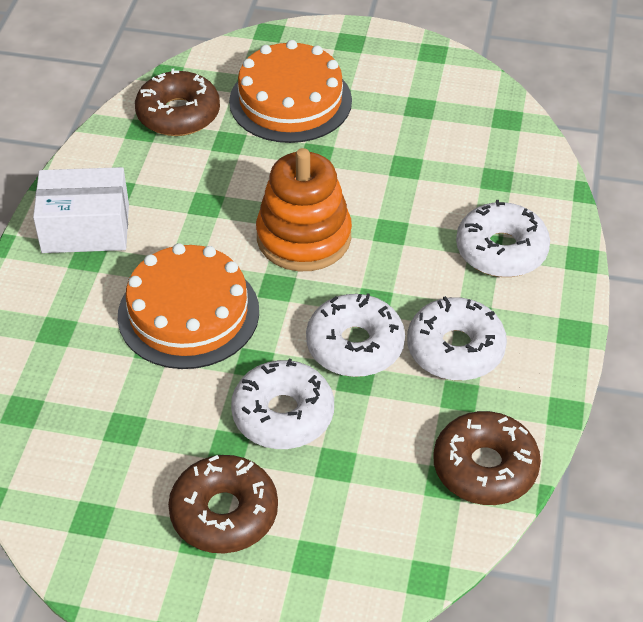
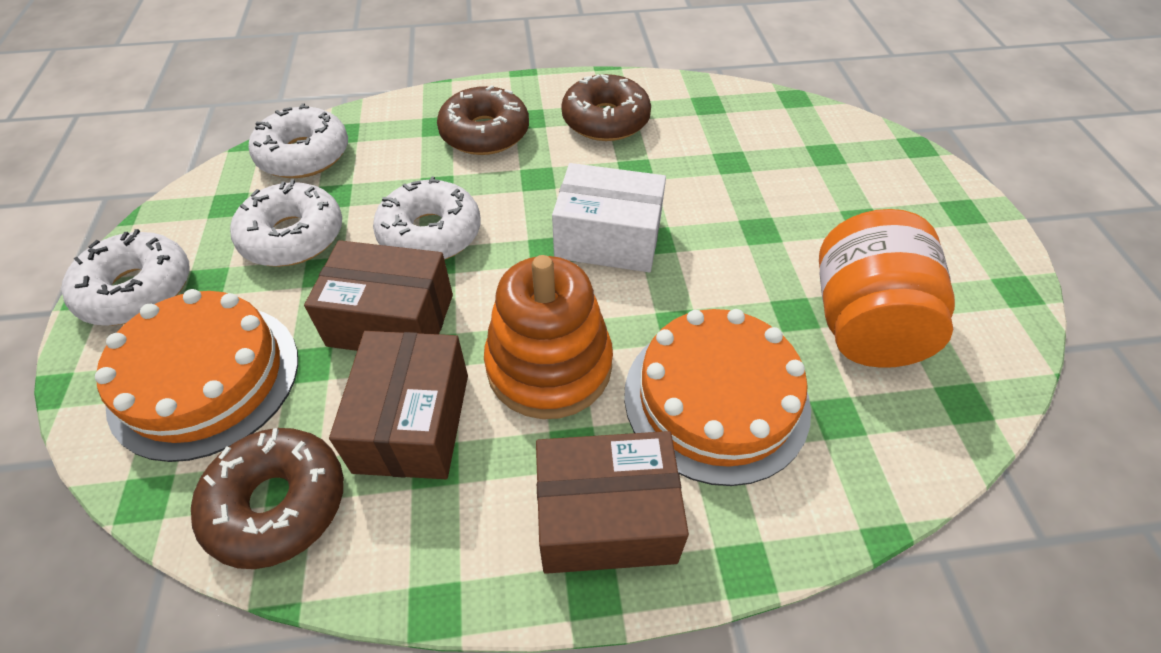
brown box: none = 0 -> [304,240,453,351] [329,331,468,479] [536,431,689,574] = 3
orange jar: none = 0 -> [819,209,955,368] = 1

